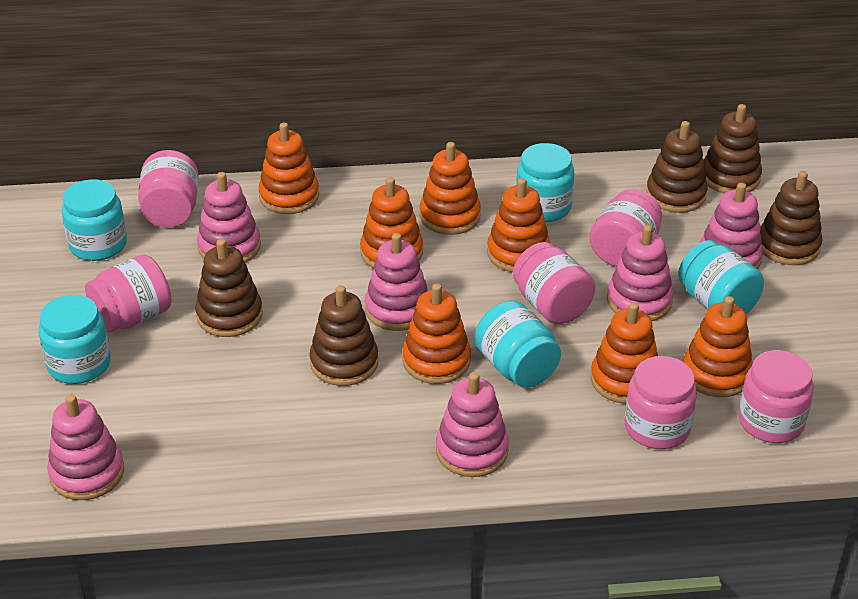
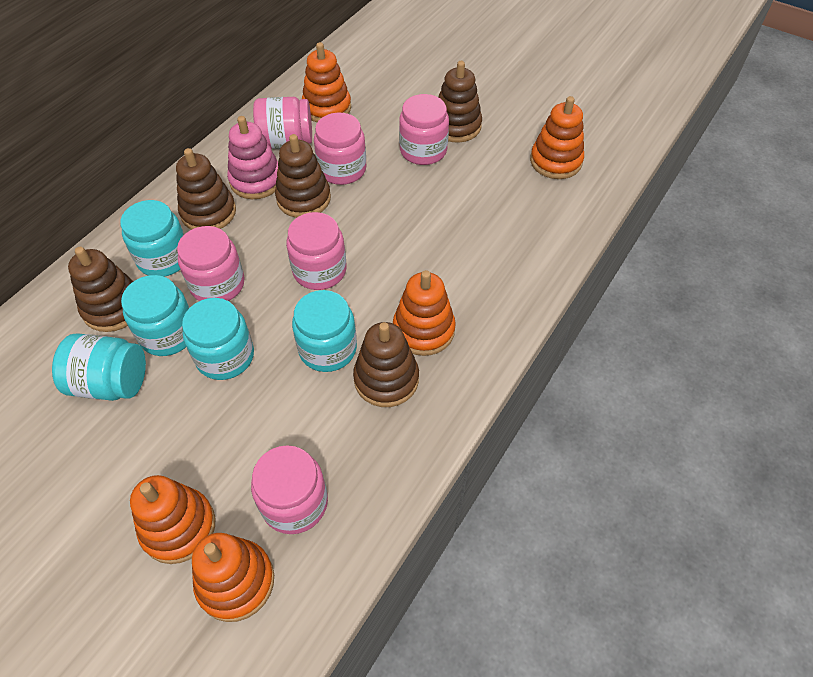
orange stacking toy: [258,123,319,214] [360,177,423,268] [402,283,471,384] [420,142,481,235] [487,178,550,272] [591,302,658,404] [683,296,753,397] = 7 -> [130,475,215,564] [192,533,274,622] [302,42,351,122] [393,270,456,356] [530,96,584,179] = 5
pink stacking toy: [47,394,124,500] [197,172,261,263] [365,233,428,331] [436,372,509,477] [607,225,673,321] [700,183,763,269] = 6 -> [227,116,278,199] = 1

